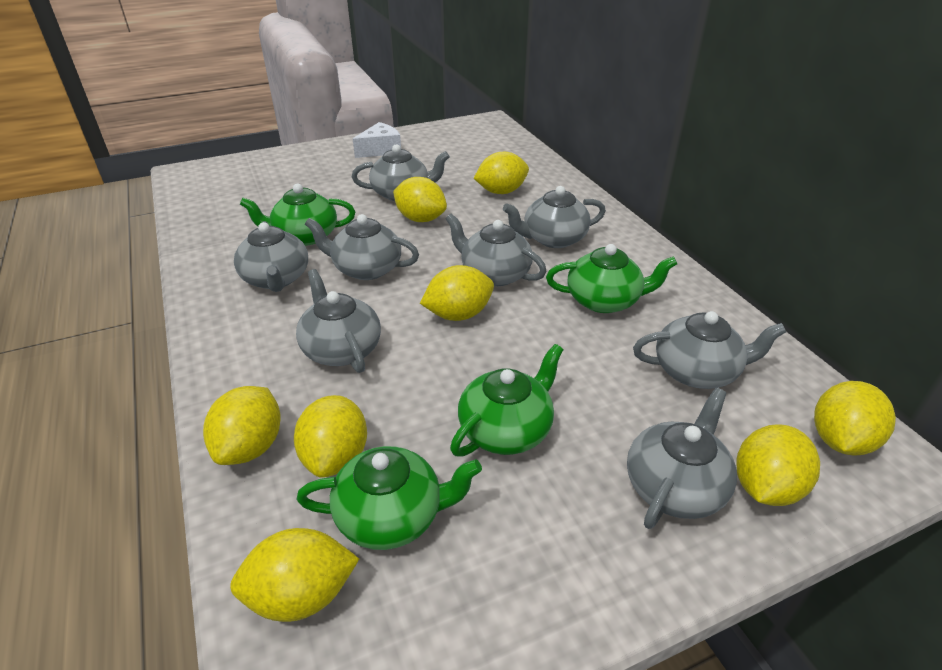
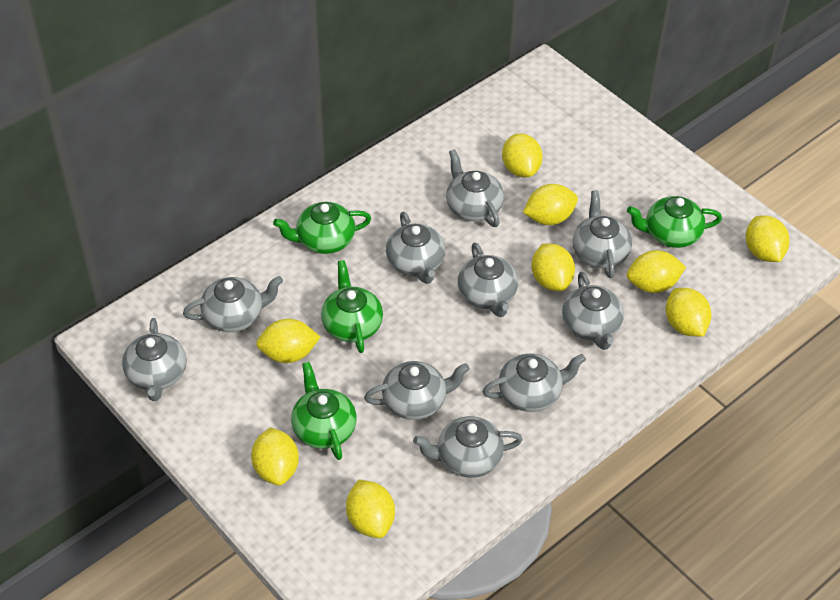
grey teapot: [234,221,308,292] [296,269,381,373] [305,214,419,280] [352,144,450,201] [446,214,547,286] [503,186,606,248] [627,388,737,529] [633,311,786,389] = 8 -> [122,318,187,401] [183,276,283,332] [364,361,470,420] [386,212,445,284] [413,416,523,478] [446,149,504,227] [458,243,518,317] [482,353,586,412] [562,272,624,350] [573,190,632,278] = 10
white cheese: [353,122,401,158] = 1 -> none = 0
yellow lemon: [203,386,281,465] [230,528,359,622] [294,395,367,478] [393,177,447,222] [420,265,494,321] [474,152,529,194] [737,424,820,506] [814,381,896,456] = 8 -> [251,428,299,486] [256,319,320,363] [346,479,395,538] [502,133,543,177] [523,184,578,225] [532,244,575,291] [627,250,686,293] [666,288,711,337] [746,215,790,262] = 9

